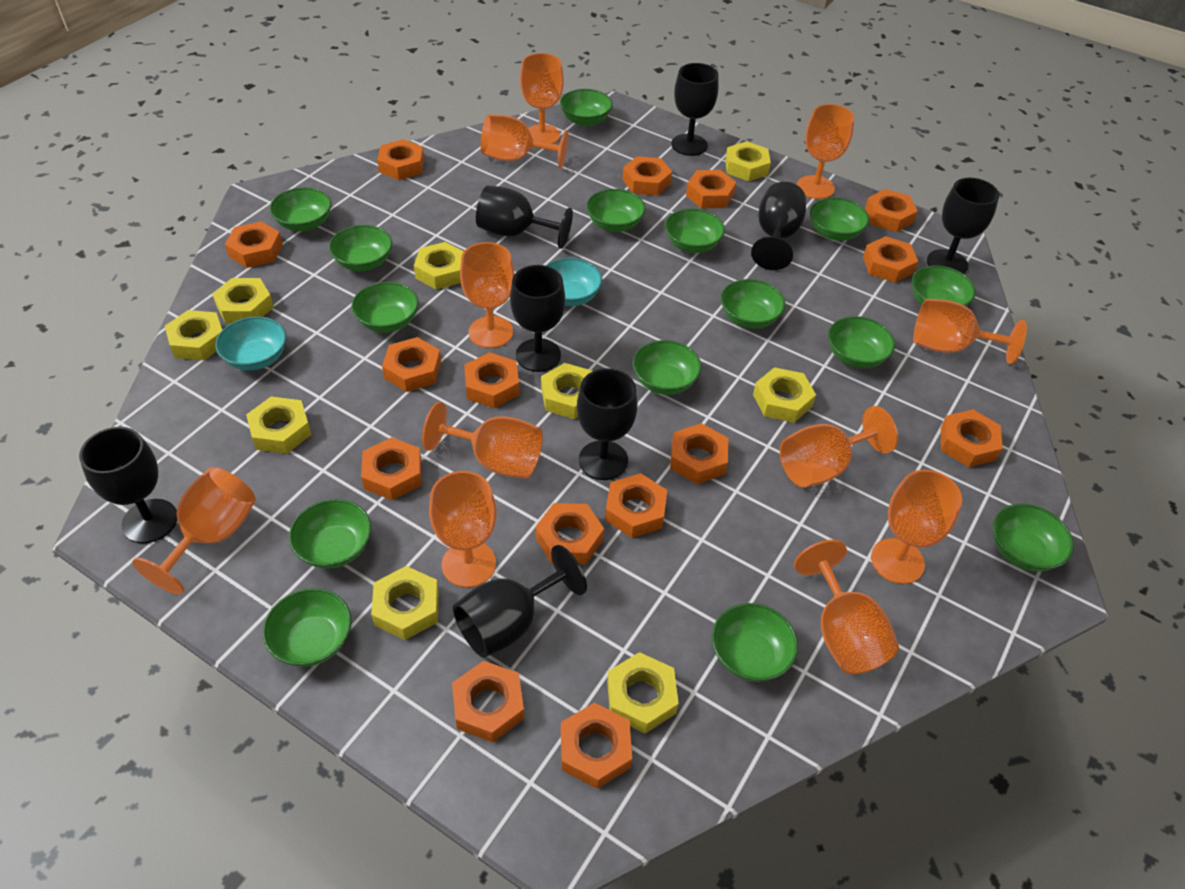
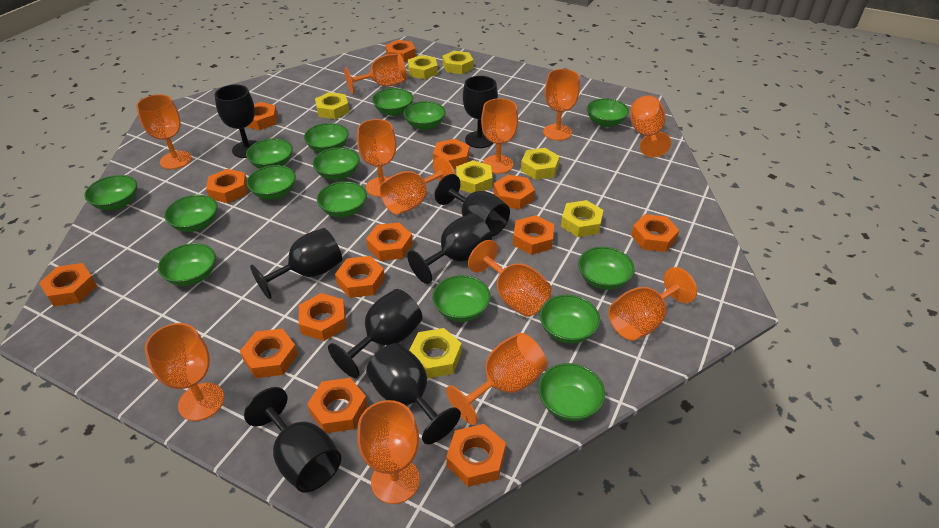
orange goblet: [132,467,256,595] [422,402,543,479] [429,471,497,588] [460,242,514,348] [481,114,569,169] [520,53,564,144] [780,406,898,487] [794,540,899,674] [797,104,854,199] [871,470,962,584] [913,299,1027,364] = 11 -> [136,94,192,169] [145,323,224,421] [344,53,407,94] [357,119,396,197] [357,400,420,504] [380,156,455,215] [446,333,547,425] [468,240,551,317] [481,98,518,174] [543,69,580,141] [608,267,697,340] [631,95,671,157] = 12
orange nut: [225,221,283,268] [361,437,422,500] [377,139,424,180] [382,337,441,392] [452,661,524,742] [464,352,519,408] [535,503,604,565] [561,703,632,789] [605,473,667,538] [623,156,672,196] [670,423,728,484] [686,170,736,208] [863,236,918,283] [865,189,918,232] [941,409,1002,467] = 15 -> [39,263,97,306] [206,169,247,203] [240,328,298,378] [247,102,278,130] [299,293,346,341] [307,378,368,433] [335,256,385,298] [366,223,413,261] [385,40,416,63] [433,139,470,169] [446,424,506,487] [493,175,535,209] [513,215,554,255] [631,214,679,252] = 14
turquoise bowl: [215,317,287,370] [546,258,603,306] = 2 -> none = 0
yellow nut: [165,310,222,360] [212,278,274,324] [246,397,311,454] [371,566,439,640] [414,242,464,289] [541,363,593,419] [607,652,679,734] [725,141,771,181] [753,367,816,423] = 9 -> [315,92,349,119] [408,55,438,79] [409,328,462,378] [443,51,473,74] [456,160,493,193] [521,148,560,180] [561,200,604,237] = 7

